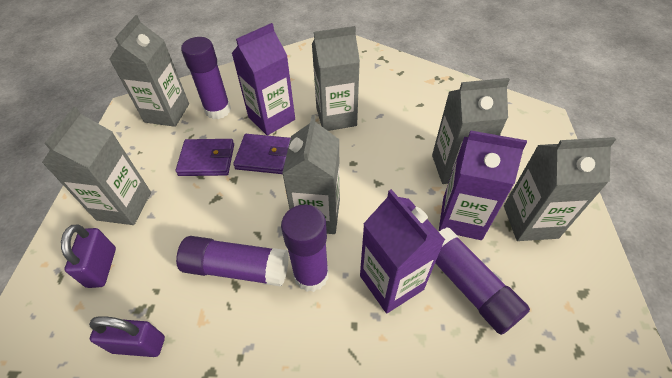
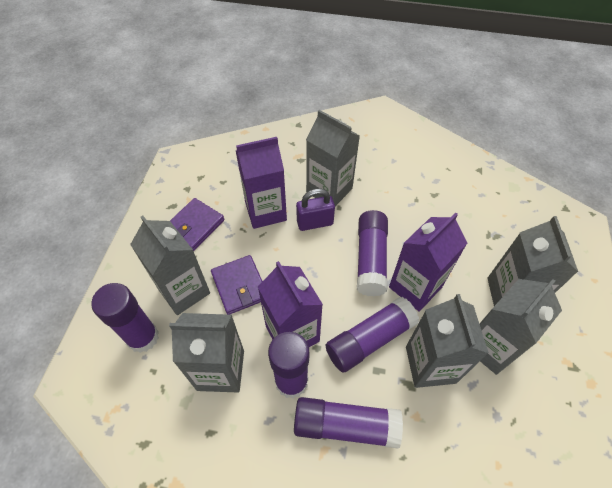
purple glue stick: [176,236,289,286] [181,37,231,119] [281,205,329,292] [435,227,530,335] = 4 -> [92,283,159,353] [268,332,309,399] [294,397,403,449] [325,297,419,372] [357,210,388,296] = 5
purple padlock: [61,224,116,288] [89,316,165,357] = 2 -> [296,188,335,231] = 1

